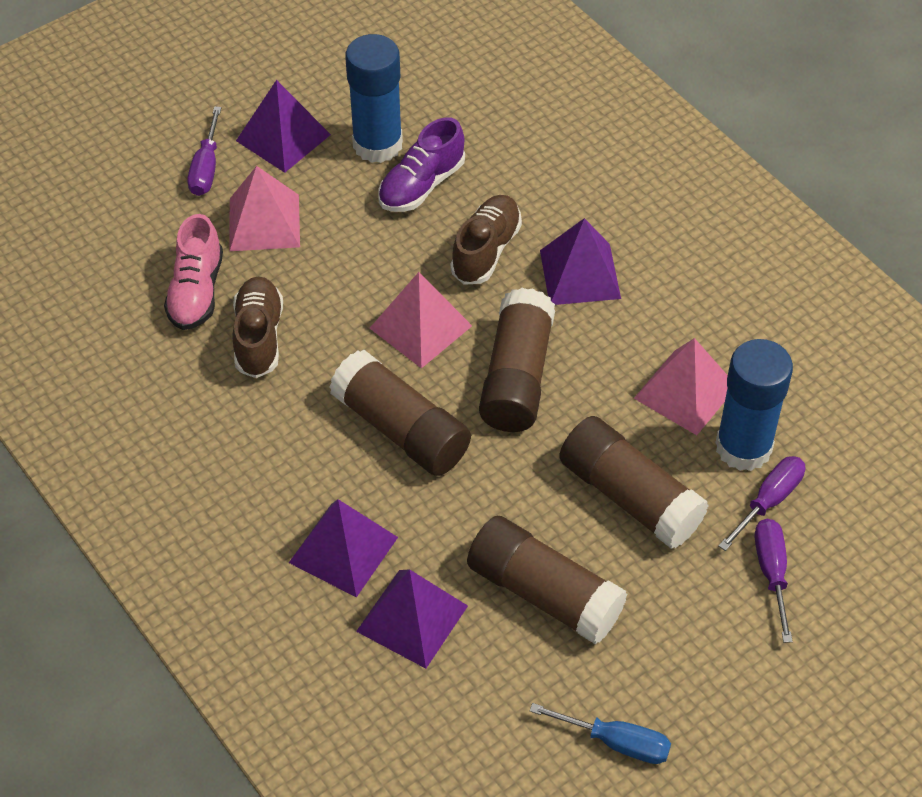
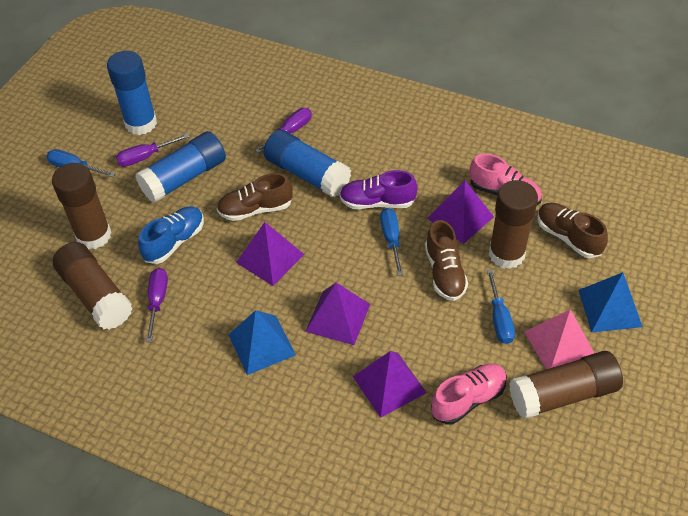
blue glue stick: [345,34,403,163] [715,339,793,471] = 2 -> [107,51,157,135] [135,131,226,203] [264,130,351,198] = 3
blue pyramid: none = 0 -> [229,310,296,375] [578,272,643,332] = 2
blue screwdriver: [529,703,671,764] = 1 -> [46,149,115,177] [380,208,403,276] [487,269,515,344] = 3
blue shoe: none = 0 -> [138,207,204,264] = 1
brown shoe: [232,277,283,378] [450,195,522,285] = 2 -> [217,173,293,221] [425,220,468,301] [537,203,608,258] = 3
pink pyramid: [229,166,300,251] [370,272,472,369] [634,338,728,435] = 3 -> [524,309,594,369] = 1
pink shoe: [164,214,223,330] = 1 -> [431,364,507,424] [470,154,542,205] = 2

